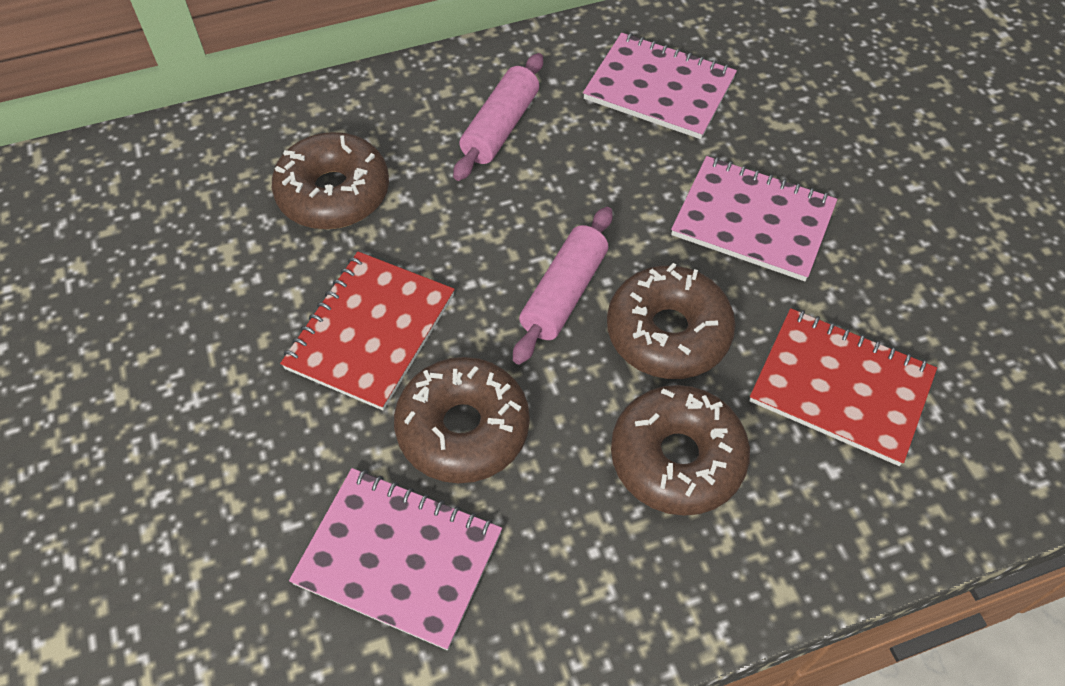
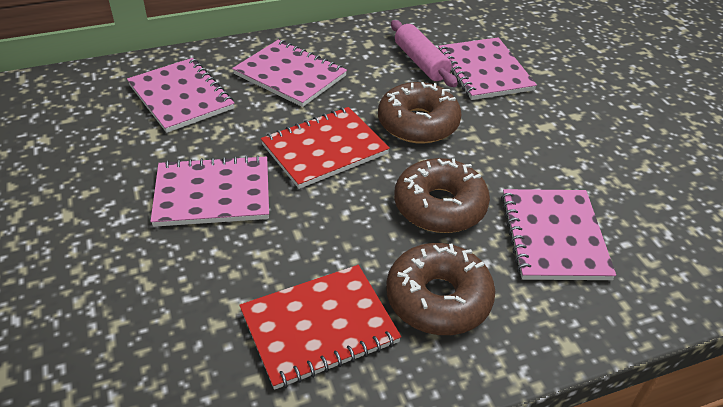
brown donut: [272,132,389,229] [394,357,530,483] [607,263,735,379] [611,385,750,516] = 4 -> [378,82,462,144] [386,243,495,335] [394,158,490,233] = 3
pink notebook: [289,468,502,650] [583,33,737,139] [671,156,837,281] = 3 -> [127,58,235,133] [150,155,269,227] [232,40,347,107] [438,37,537,100] [501,189,616,280] = 5
pink rolling pin: [453,53,543,181] [513,207,613,365] = 2 -> [391,20,458,87] = 1

